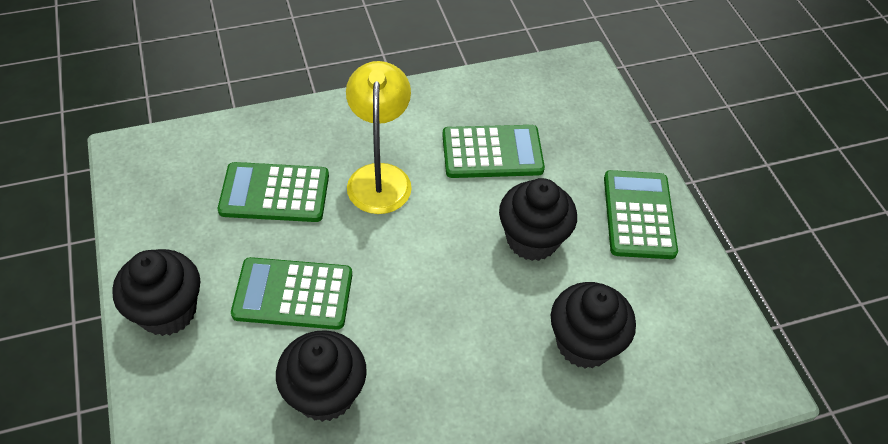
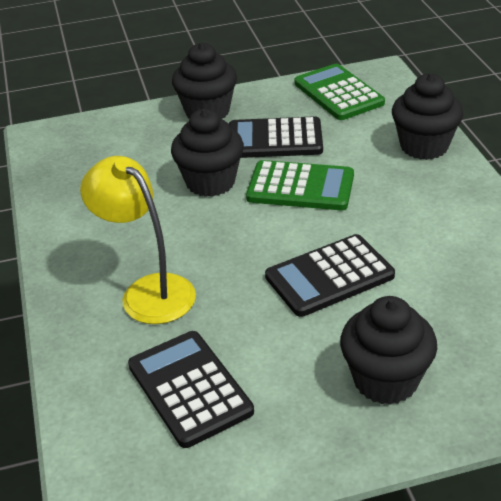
black calculator: none = 0 -> [128,331,254,448] [229,116,323,158] [265,234,395,317] = 3
green calculator: [218,162,329,222] [231,257,352,330] [442,125,545,178] [604,170,678,259] = 4 -> [246,160,354,210] [294,64,385,120] = 2

